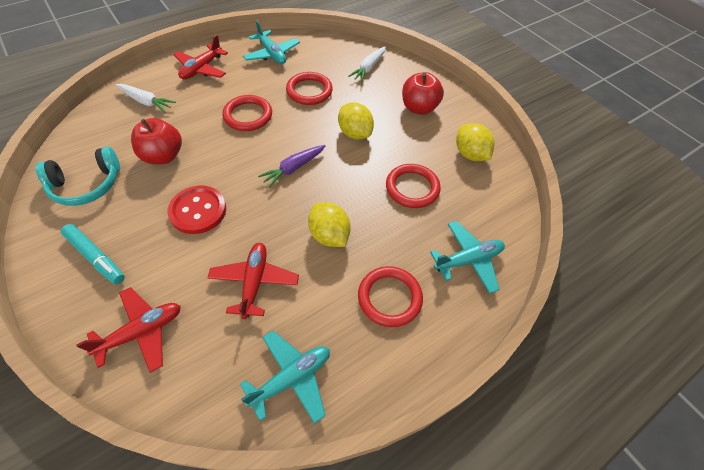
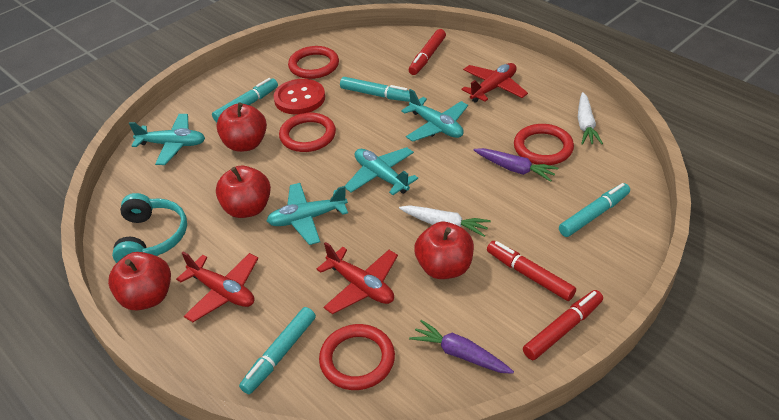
purple carrot: [258,145,326,188] = 1 -> [409,320,514,374] [474,148,558,182] = 2
red apple: [131,118,182,164] [402,72,444,115] = 2 -> [108,252,171,310] [216,102,267,152] [216,166,271,218] [414,222,474,279] = 4
red marker: none = 0 -> [409,29,446,75] [487,241,576,301] [523,290,603,360] = 3
turquoise marker: [61,224,125,284] = 1 -> [212,78,278,122] [239,307,316,394] [340,77,411,102] [559,183,630,237] = 4
turquoise plane: [240,331,330,424] [243,20,300,64] [430,221,505,294] = 3 -> [129,114,205,165] [267,183,348,245] [345,147,418,195] [401,89,468,142] = 4
yellow lemon: [308,202,351,247] [338,103,374,139] [456,123,495,161] = 3 -> none = 0

